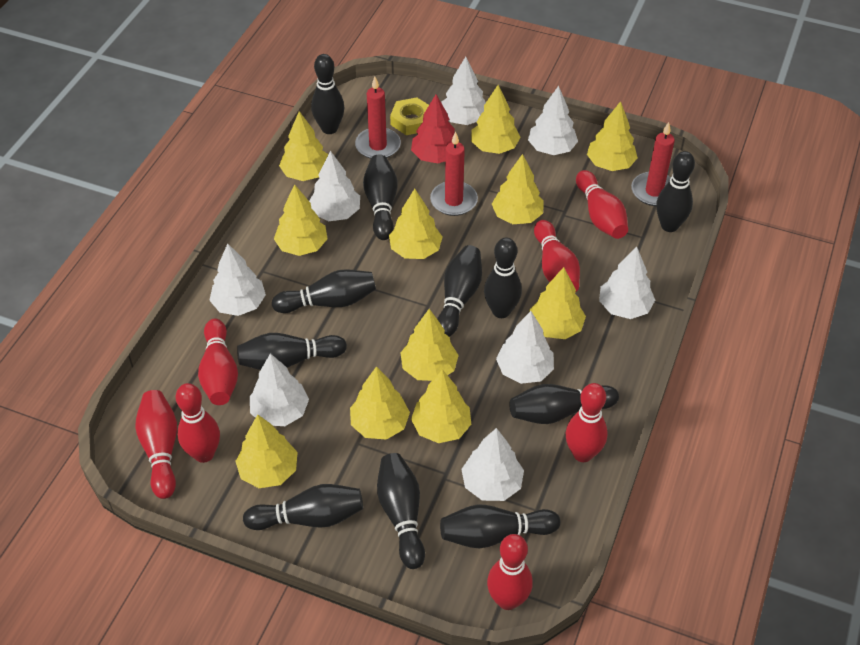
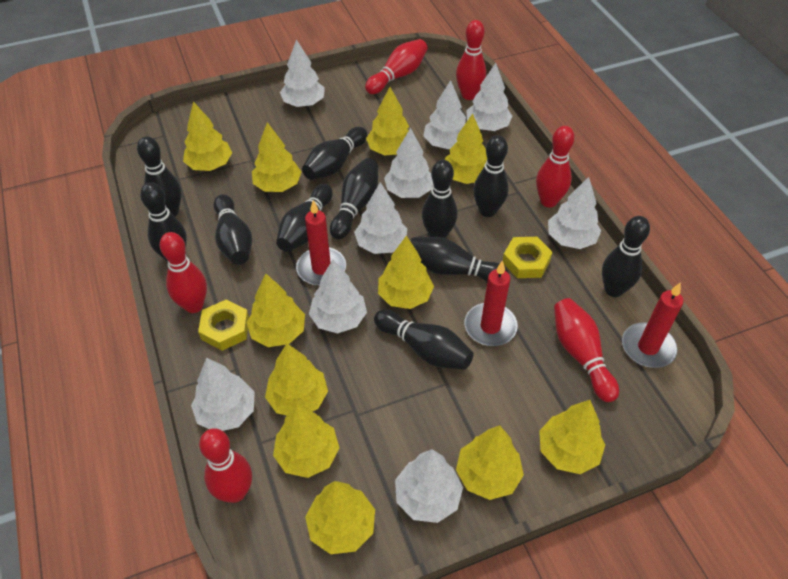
red bowling pin: [135,390,177,499] [176,383,220,463] [198,319,238,405] [487,534,533,610] [534,220,580,292] [566,383,608,462] [576,170,628,239] = 7 -> [160,232,207,313] [199,428,252,503] [365,39,428,94] [456,20,486,100] [536,126,575,208] [554,298,619,402] = 6
red tree: [411,94,455,163] = 1 -> none = 0
white tree: [209,244,266,316] [250,354,309,426] [309,151,360,221] [442,57,486,125] [461,428,524,501] [496,311,554,384] [528,86,578,155] [599,247,655,319] = 8 -> [191,358,255,431] [280,40,325,107] [309,260,367,333] [354,182,407,254] [384,128,433,198] [395,449,463,523] [423,80,466,149] [466,63,513,131] [548,177,601,249] = 9
yellow nut: [390,97,429,135] = 1 -> [198,300,249,351] [503,237,552,278] = 2

